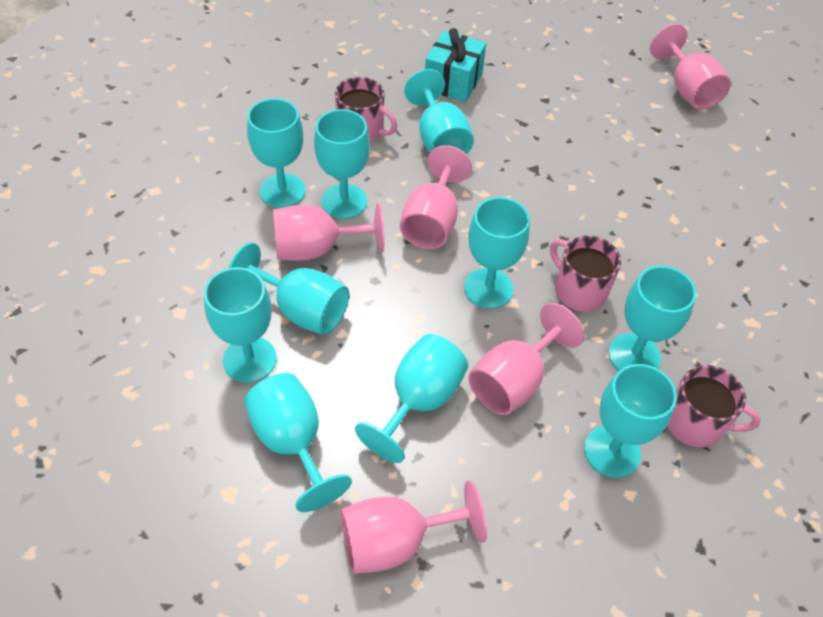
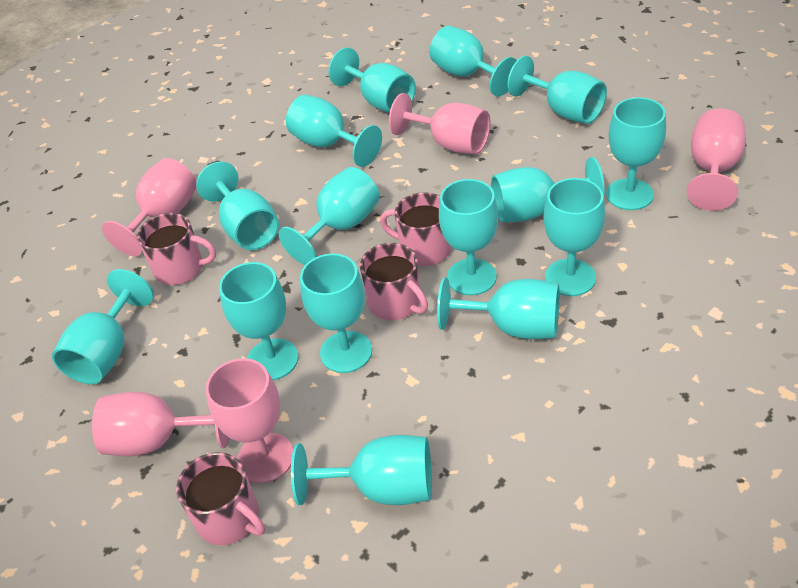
pink mug: [335,77,397,143] [550,235,621,312] [667,365,761,448] = 3 -> [137,213,216,285] [176,452,265,545] [360,243,428,320] [380,192,451,266] = 4
turquoise gift: [425,28,486,102] = 1 -> none = 0
turquoise goblet: [204,267,277,383] [229,242,349,335] [244,373,352,512] [247,98,306,208] [314,109,370,219] [355,334,468,463] [404,69,474,154] [464,197,530,309] [584,364,677,478] [608,266,696,371] = 10 -> [52,269,154,384] [196,162,279,250] [219,262,298,380] [278,167,380,265] [286,95,382,167] [291,435,432,505] [300,253,372,373] [329,48,416,113] [430,26,517,96] [437,277,559,339] [439,179,498,295] [491,157,604,222] [508,56,607,124] [543,178,605,296] [606,97,666,210] = 15

